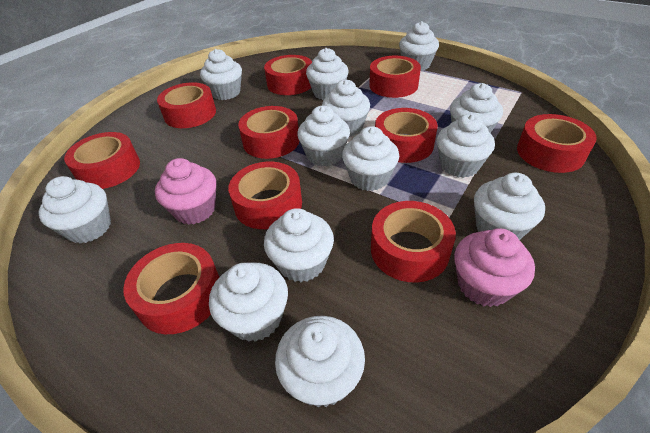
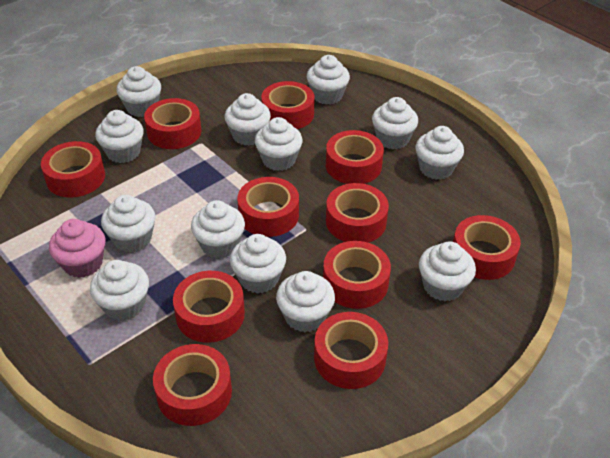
pink cupcake: [155,158,216,225] [454,228,535,307] = 2 -> [49,219,105,278] = 1
red tape: [64,132,140,189] [123,243,219,334] [157,82,216,128] [228,162,302,229] [238,106,299,159] [264,55,312,95] [369,56,421,98] [371,201,456,282] [375,108,438,163] [517,114,597,173] = 10 -> [41,141,105,198] [144,98,201,149] [153,344,232,426] [173,271,245,343] [237,177,299,237] [261,81,315,129] [314,312,388,389] [323,241,391,309] [326,130,384,184] [326,183,389,242] [453,215,521,280] = 11

